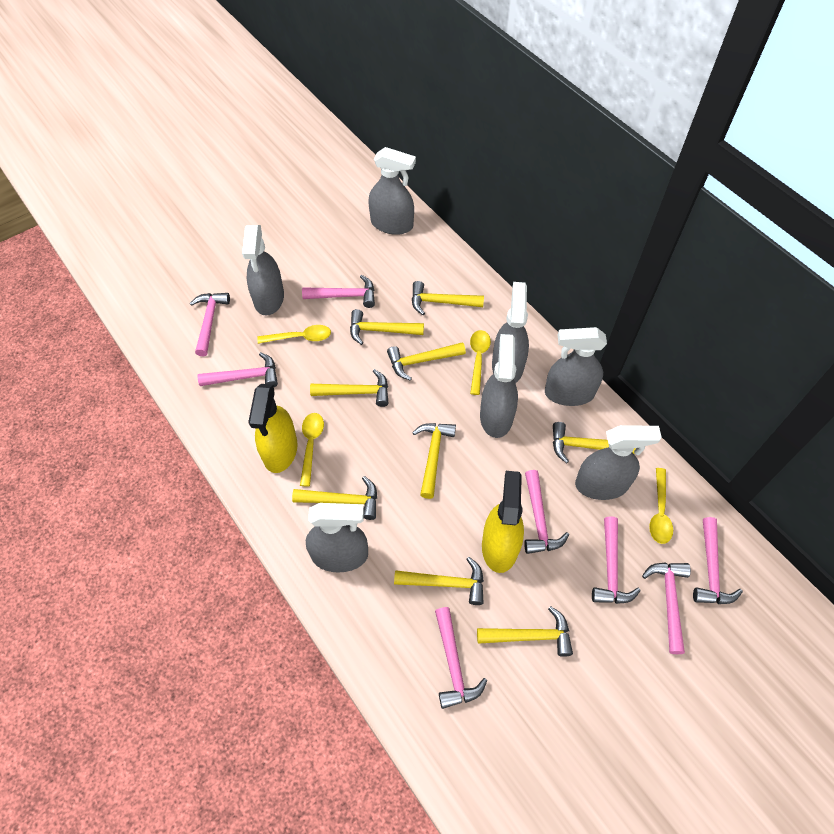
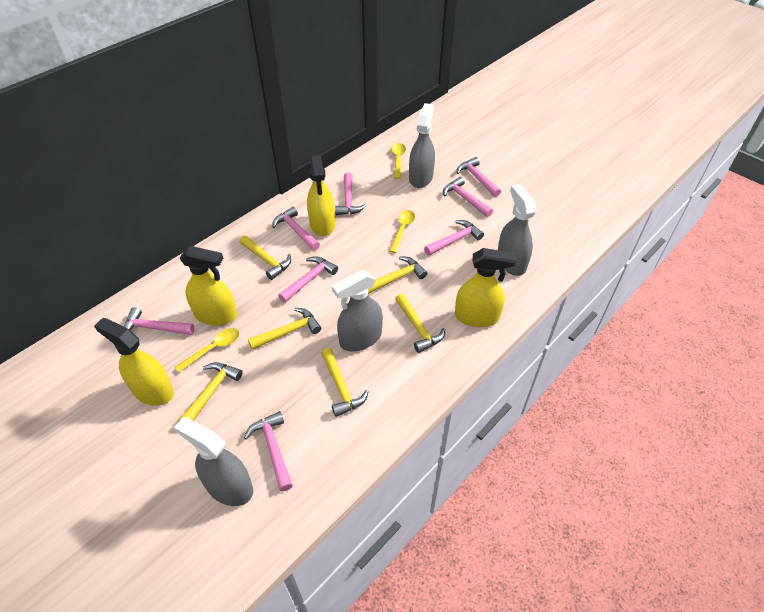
grey spray bottle: [242,225,284,316] [306,503,368,572] [368,147,416,235] [480,334,518,438] [492,282,529,383] [545,327,607,406] [575,425,662,500] = 7 -> [174,417,253,506] [332,270,383,351] [409,103,435,188] [498,184,536,276] = 4
yellow hammer: [292,476,377,520] [310,369,388,407] [350,309,424,345] [387,342,466,381] [394,557,484,605] [412,281,484,315] [412,423,456,499] [477,606,573,657] [553,422,635,463] = 9 -> [178,362,243,422] [239,235,291,280] [248,308,321,350] [321,348,369,417] [368,257,427,294] [395,293,445,353] = 6
yellow spoon: [257,325,331,344] [300,413,324,486] [470,330,491,395] [649,468,673,544] = 4 -> [175,328,239,372] [389,210,415,253] [392,143,406,179] = 3
yellow spray bottle: [248,384,297,473] [482,471,524,573] = 2 -> [94,318,174,406] [179,246,237,326] [307,155,335,236] [455,248,516,327] = 4

